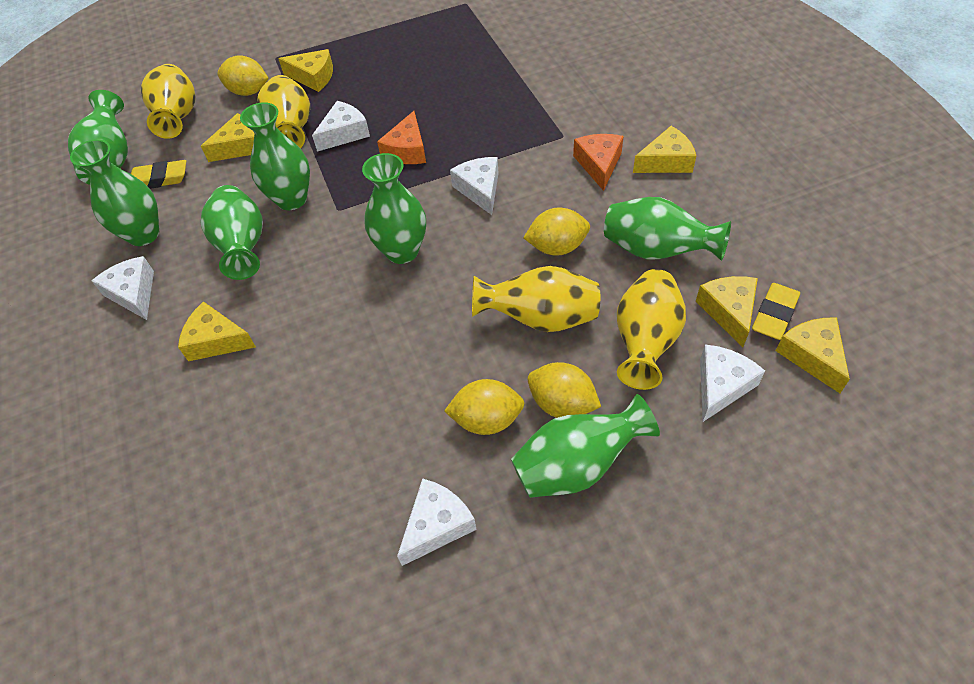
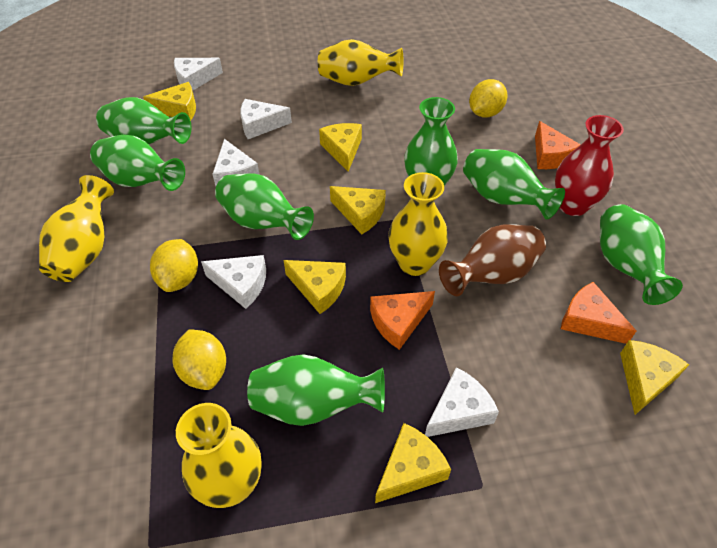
brown vase: none = 0 -> [439,224,546,296] = 1
orange cheese: [377,111,426,164] [573,134,624,191] = 2 -> [370,291,435,350] [535,121,581,169] [561,282,636,344] = 3
red vase: none = 0 -> [555,115,624,216] = 1
yellow eraser: [131,160,186,189] [752,283,800,340] = 2 -> none = 0
yellow lemon: [217,55,269,96] [444,379,524,435] [523,207,590,256] [528,362,601,418] = 4 -> [150,239,198,292] [173,329,226,390] [469,79,508,117] = 3

